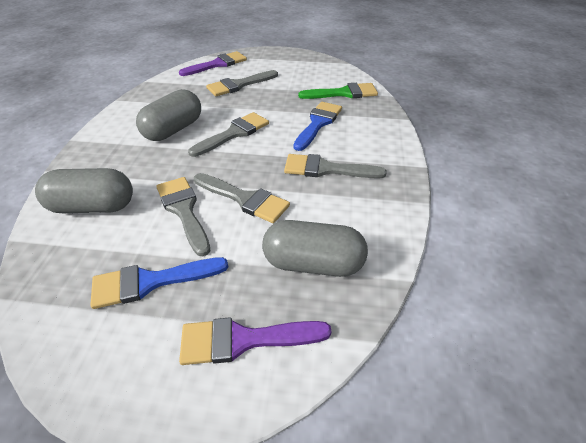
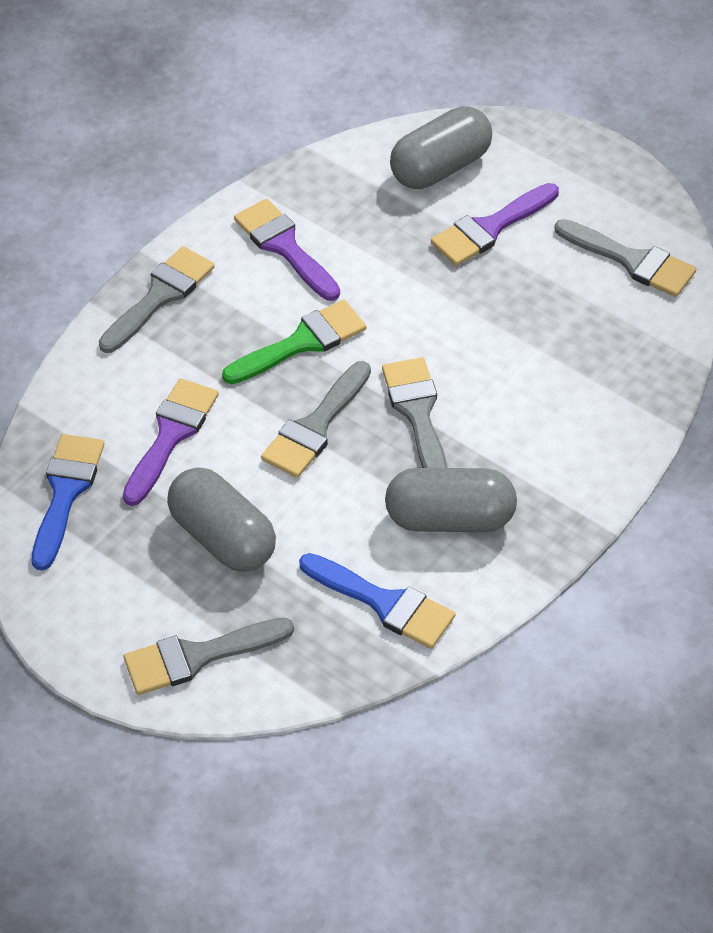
purple brush: [179,51,247,76] [179,317,332,365] = 2 -> [123,378,219,506] [234,199,340,301] [431,183,559,266] = 3

